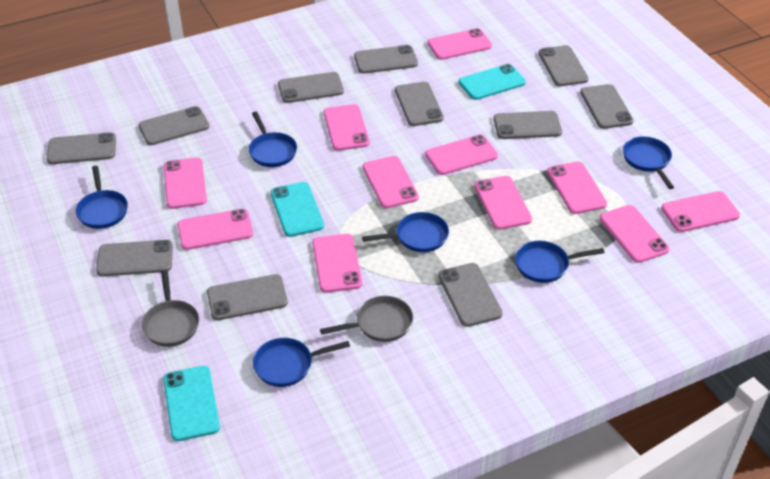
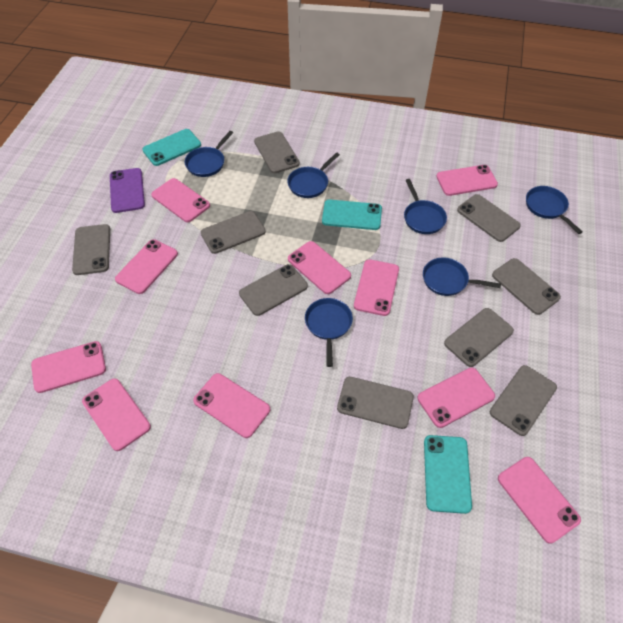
grey pan: [142,270,199,347] [320,296,413,342] = 2 -> none = 0
grey phone: [47,132,116,164] [96,240,173,277] [139,106,209,145] [207,274,288,320] [278,72,344,103] [354,45,418,74] [395,82,444,126] [438,263,503,327] [494,111,562,139] [538,45,589,86] [580,84,634,129] = 11 -> [72,224,110,275] [201,211,266,254] [239,264,308,316] [254,131,300,173] [337,377,414,429] [444,308,514,367] [457,194,521,242] [490,365,557,436] [492,258,561,315] = 9
pink phone: [164,157,207,209] [177,209,253,250] [312,234,362,293] [324,104,370,151] [363,156,419,208] [425,135,498,175] [427,28,492,60] [474,176,532,230] [547,161,607,214] [600,205,669,263] [661,191,740,232] = 11 -> [31,341,106,393] [82,378,151,451] [115,239,178,294] [151,178,210,222] [193,373,270,438] [288,241,351,294] [354,259,399,316] [418,367,495,428] [436,165,498,196] [498,457,581,544] = 10
purple phone: none = 0 -> [110,168,145,213] = 1

